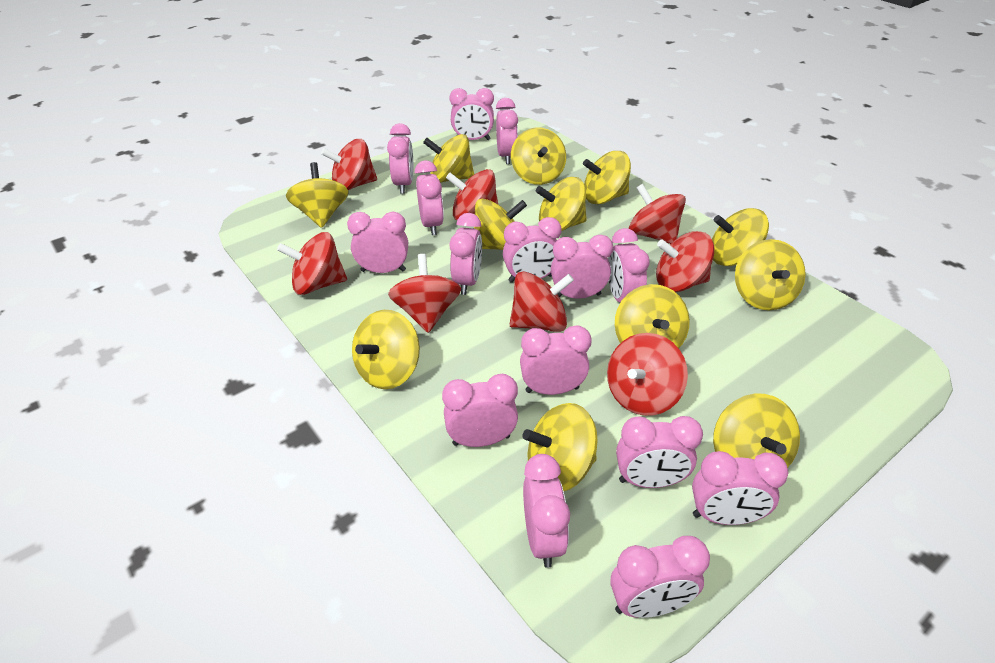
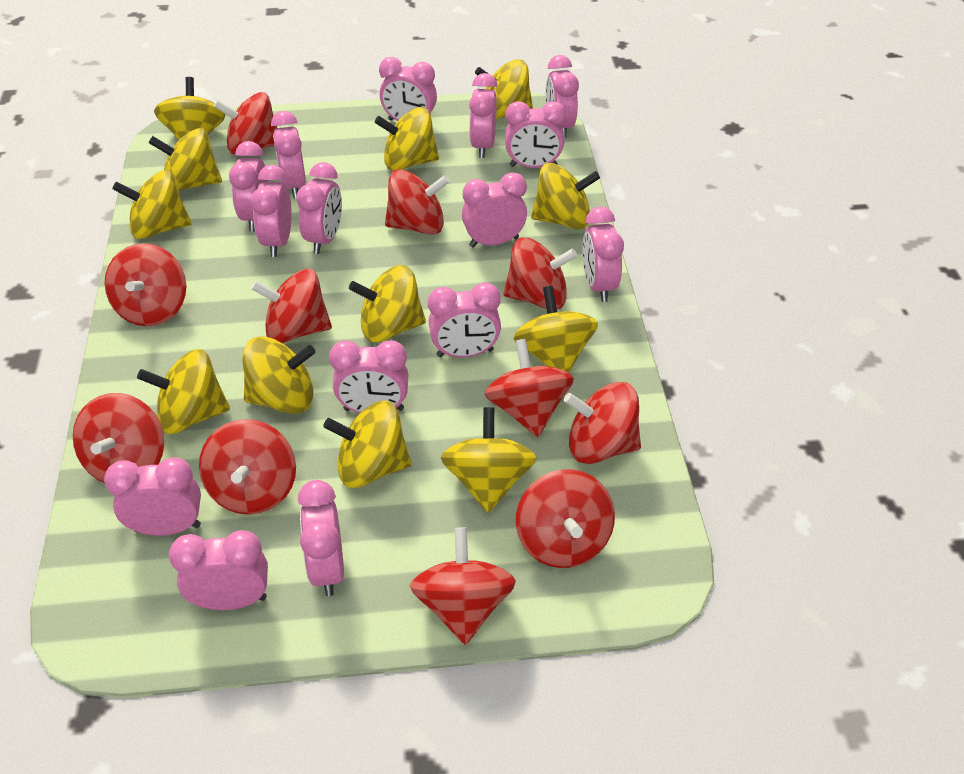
red spinning top: [277,232,347,295] [321,139,377,190] [388,254,461,333] [446,169,498,220] [510,271,574,332] [607,333,688,416] [629,184,686,244] [656,231,714,292] = 8 -> [73,393,164,483] [104,243,186,326] [199,419,296,515] [214,92,277,154] [251,269,332,343] [385,169,449,235] [410,527,516,645] [485,339,574,437] [503,238,577,310] [516,469,615,568] [564,382,641,464] = 11

